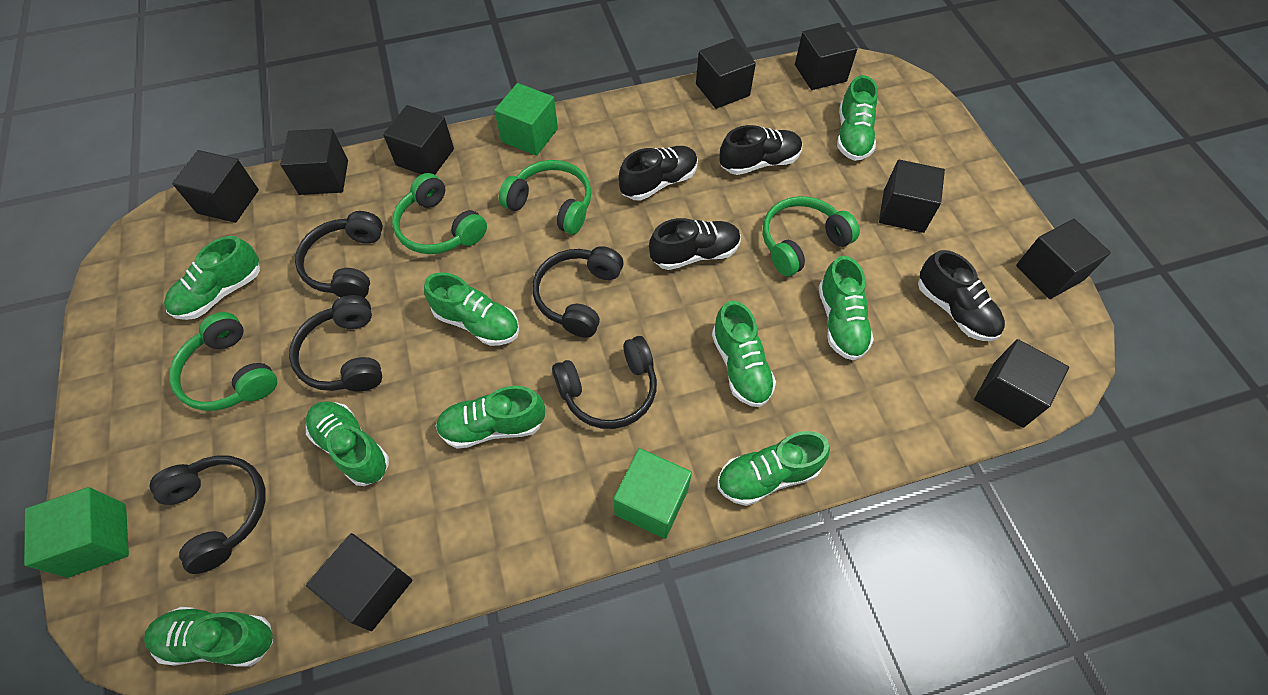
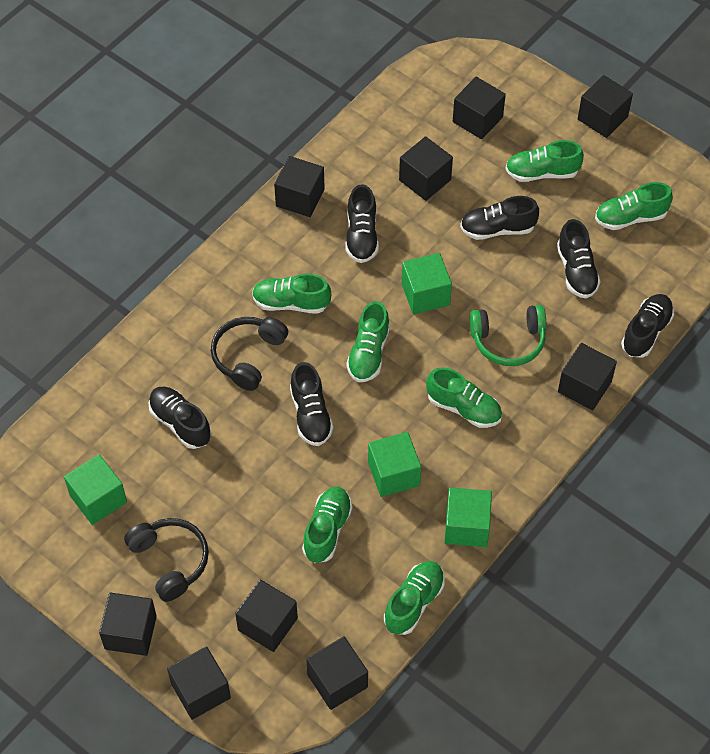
black headphones: [149,455,266,574] [289,295,382,392] [295,211,383,298] [532,246,624,338] [552,336,657,429] = 5 -> [124,518,209,602] [211,317,288,391] = 2
black shoe: [619,146,698,201] [649,218,741,270] [719,125,802,175] [918,250,1005,341] = 4 -> [149,387,211,449] [290,362,334,446] [346,184,379,263] [460,196,539,240] [557,219,601,298] [621,294,674,358] = 6
green cube: [24,487,129,578] [494,83,558,156] [613,448,692,539] = 3 -> [64,454,127,525] [368,432,421,497] [402,253,452,314] [444,488,492,547] = 4
green headphones: [169,312,277,411] [392,173,487,254] [499,160,592,235] [763,196,860,276] = 4 -> [470,305,546,366] = 1
green shoe: [144,607,273,667] [164,236,260,320] [306,401,389,486] [424,272,519,346] [436,386,545,449] [712,301,776,407] [717,431,830,506] [818,256,874,361] [837,75,878,161] = 9 -> [252,274,331,314] [302,487,353,563] [346,301,390,382] [384,561,445,635] [426,367,502,428] [505,140,584,182] [595,182,673,230] = 7

